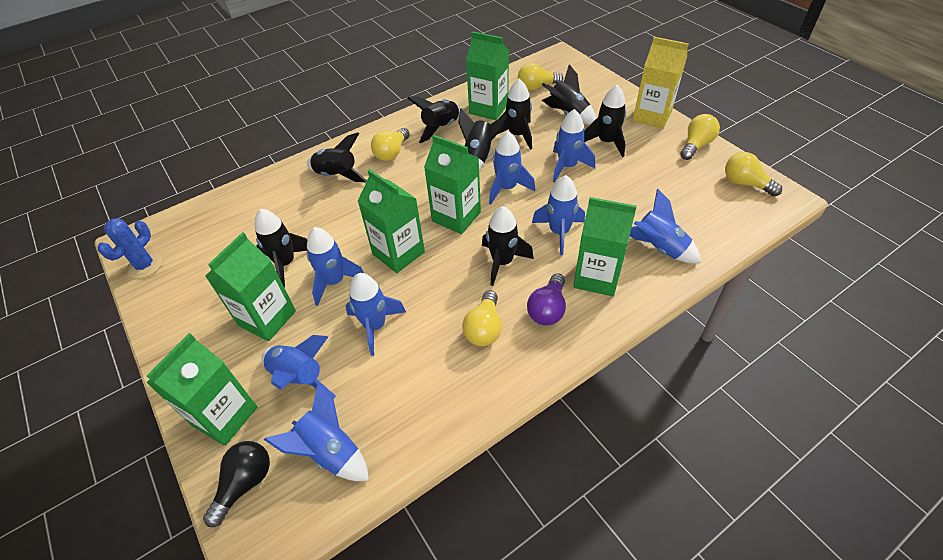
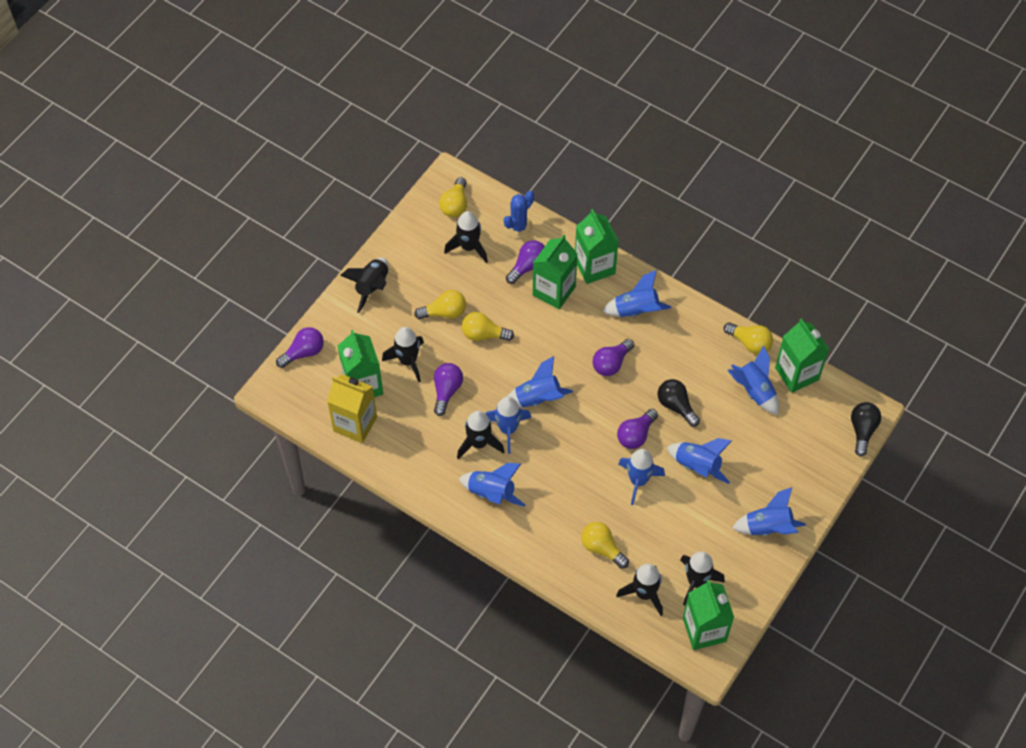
black light bulb: [203,441,270,527] = 1 -> [658,379,700,427] [851,402,881,457] = 2
black rocket: [255,209,307,288] [307,132,367,182] [407,96,461,143] [458,109,507,171] [482,206,534,286] [498,79,532,150] [542,64,596,125] [584,85,626,157] = 8 -> [340,258,389,313] [382,327,424,382] [444,211,488,263] [457,411,505,459] [616,564,663,616] [680,551,725,605] = 6
green carton: [147,333,257,446] [205,232,296,341] [358,169,425,273] [424,135,481,234] [466,32,509,120] [573,197,637,297] = 6 -> [338,330,383,397] [533,235,578,309] [575,209,619,284] [683,580,734,650] [775,318,829,393] = 5
purple light bulb: [527,273,566,326] = 1 -> [276,327,324,368] [434,363,463,416] [506,240,545,284] [593,339,634,376] [617,409,658,449] = 5

